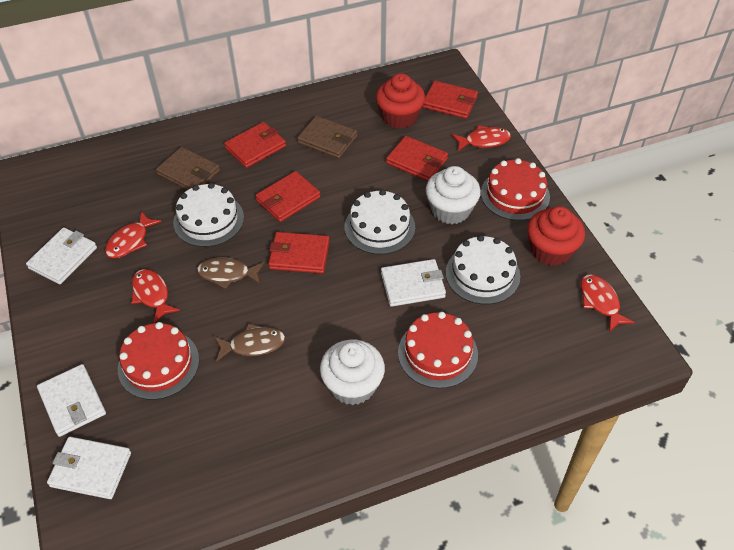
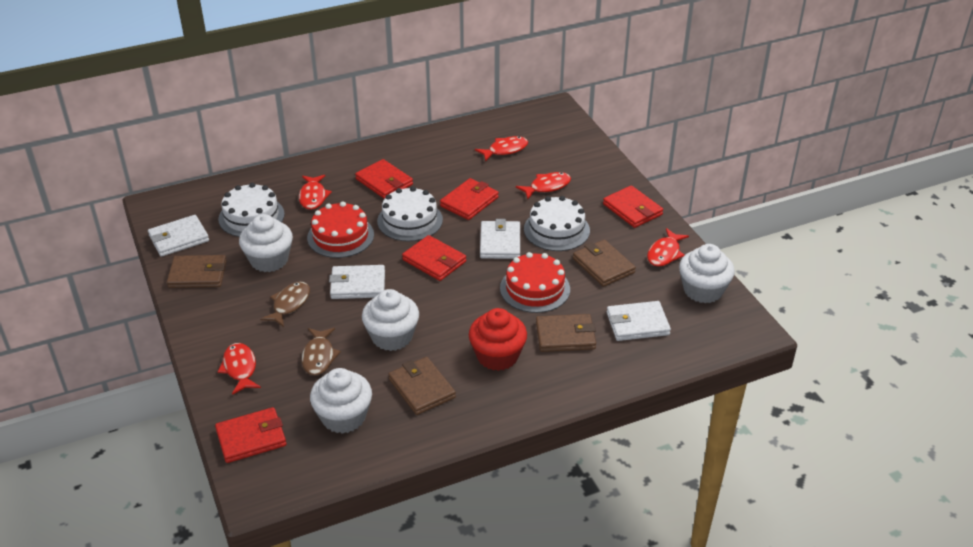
brown wallet: [156,147,220,190] [297,116,358,158] = 2 -> [167,255,227,288] [388,357,456,415] [536,314,596,352] [573,240,636,287] = 4
red cake: [118,322,199,400] [398,312,478,388] [481,158,550,220] = 3 -> [307,201,374,258] [500,252,570,313] = 2
red cupcake: [376,73,425,128] [527,206,585,266] = 2 -> [469,308,527,371] = 1
red fish: [105,211,162,258] [131,269,180,323] [452,125,511,151] [581,274,635,332] = 4 -> [218,343,261,395] [299,175,332,210] [475,136,528,162] [516,172,571,199] [647,228,689,267] = 5
white cupcake: [320,340,385,405] [426,166,481,224] = 2 -> [239,214,293,272] [310,368,372,434] [362,289,419,351] [679,244,735,303] = 4

